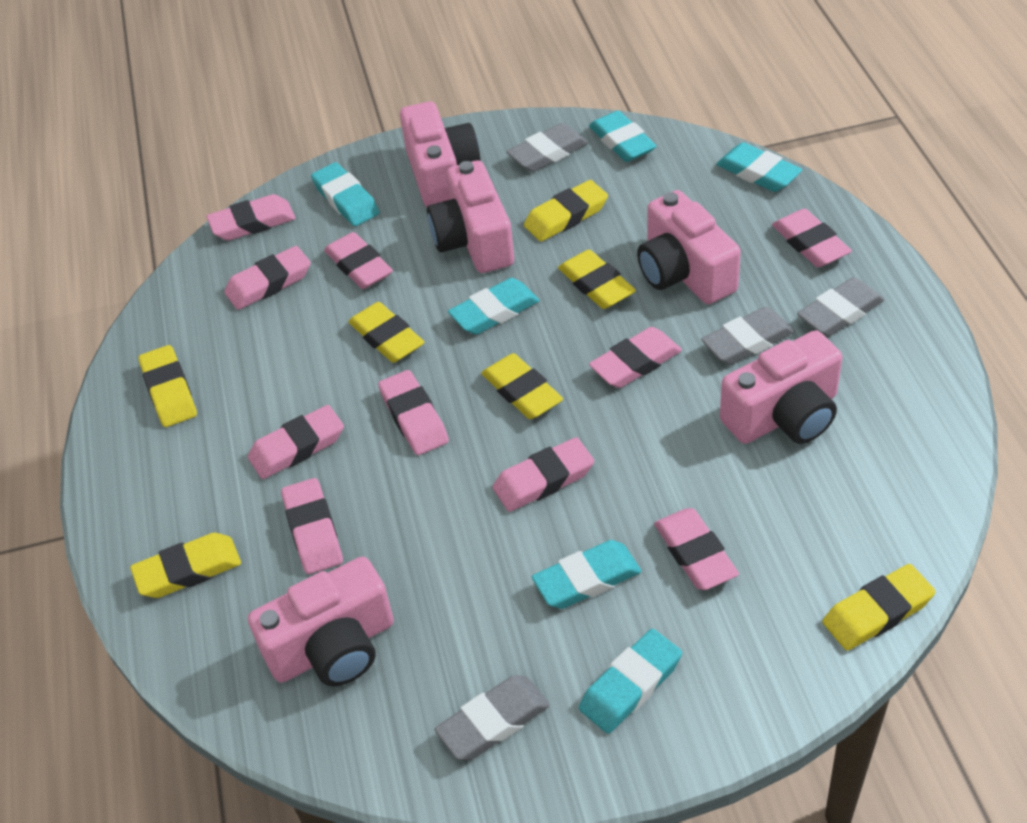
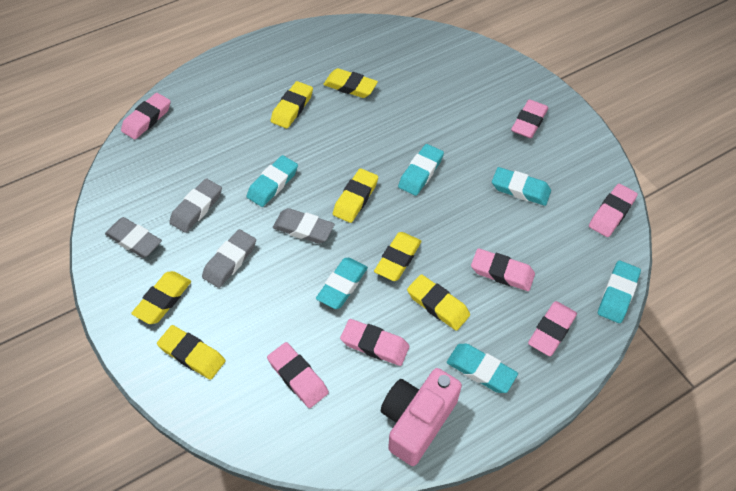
pink camera: [248,557,394,686] [400,101,481,207] [427,160,514,273] [637,190,741,304] [720,330,843,444] = 5 -> [381,368,462,466] = 1
pink eraser: [207,194,295,241] [224,246,311,310] [248,405,344,479] [281,478,343,574] [324,232,393,289] [378,370,449,455] [493,437,594,512] [589,327,682,388] [654,508,739,590] [772,209,852,267] = 10 -> [121,93,171,140] [267,342,329,408] [340,319,409,366] [471,248,535,291] [511,99,548,138] [528,301,577,356] [589,184,638,237] = 7

